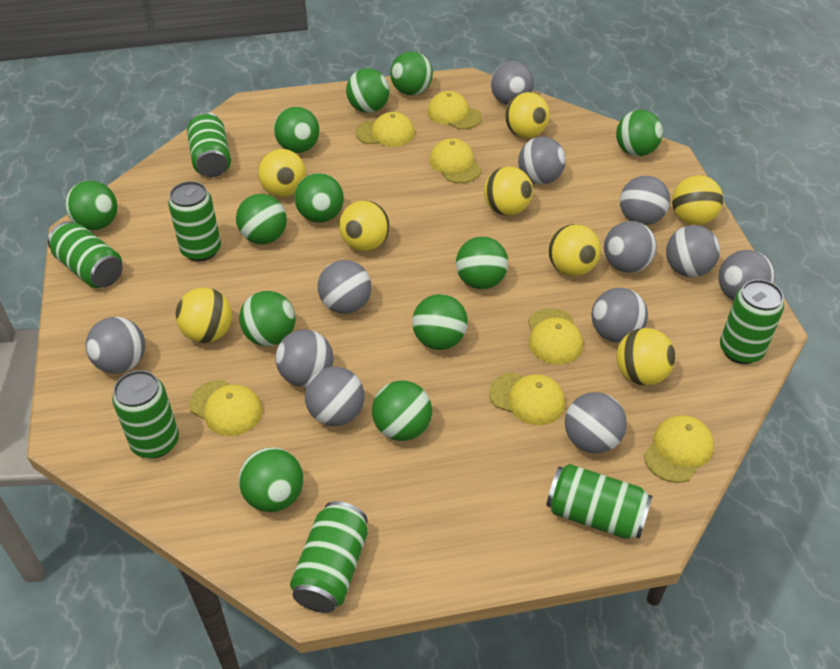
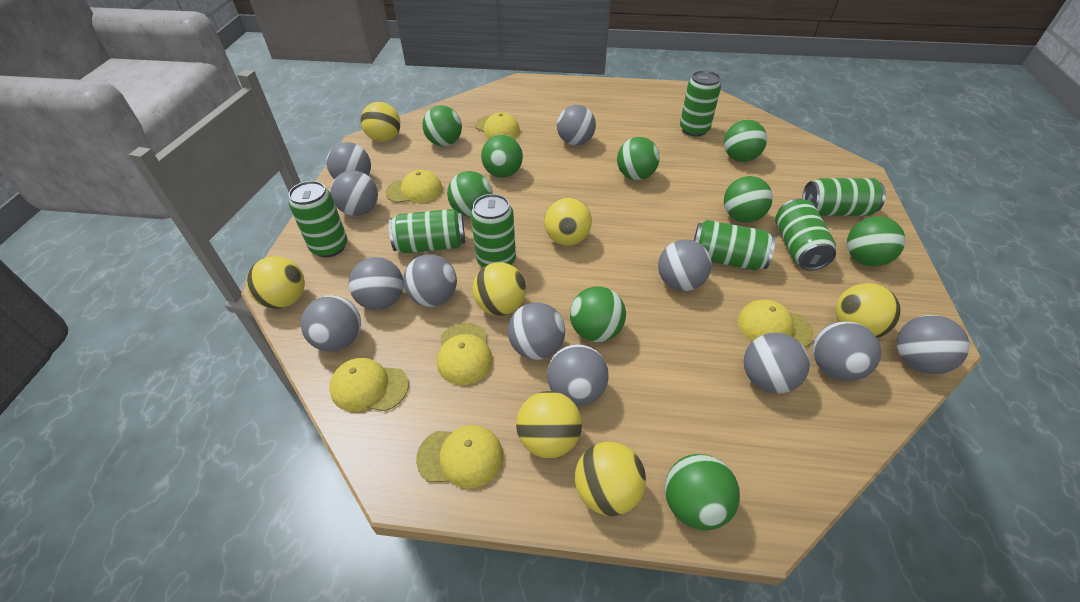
green ball: [65,181,117,230] [236,194,287,244] [239,291,295,346] [239,447,303,512] [274,107,319,153] [294,173,344,223] [346,68,390,113] [372,381,432,441] [390,51,433,95] [412,294,468,350] [456,237,508,289] [616,110,663,156] = 12 -> [422,106,462,146] [447,171,492,217] [481,135,523,178] [570,286,626,342] [617,137,660,180] [665,454,740,530] [724,120,767,162] [724,176,773,223] [847,216,905,267] = 9
yellow ball: [176,288,232,343] [258,149,306,197] [339,200,390,251] [484,166,533,216] [505,92,550,138] [548,224,601,276] [616,328,676,385] [672,175,723,225] = 8 -> [246,256,305,309] [361,102,400,142] [472,262,526,316] [516,391,582,458] [544,198,592,246] [575,442,646,516] [835,283,901,338] = 7
yellow cap: [189,380,263,436] [356,112,415,147] [427,91,482,130] [429,138,481,183] [489,372,565,425] [528,308,583,365] [644,415,714,483] = 7 -> [330,358,409,412] [385,170,443,203] [416,425,503,489] [437,323,493,385] [475,112,520,139] [737,299,814,348] = 6

